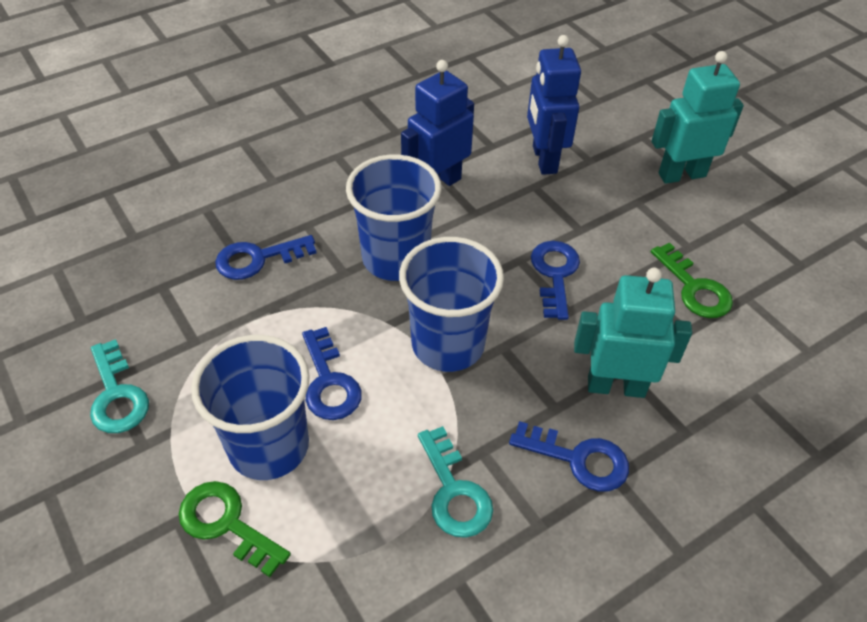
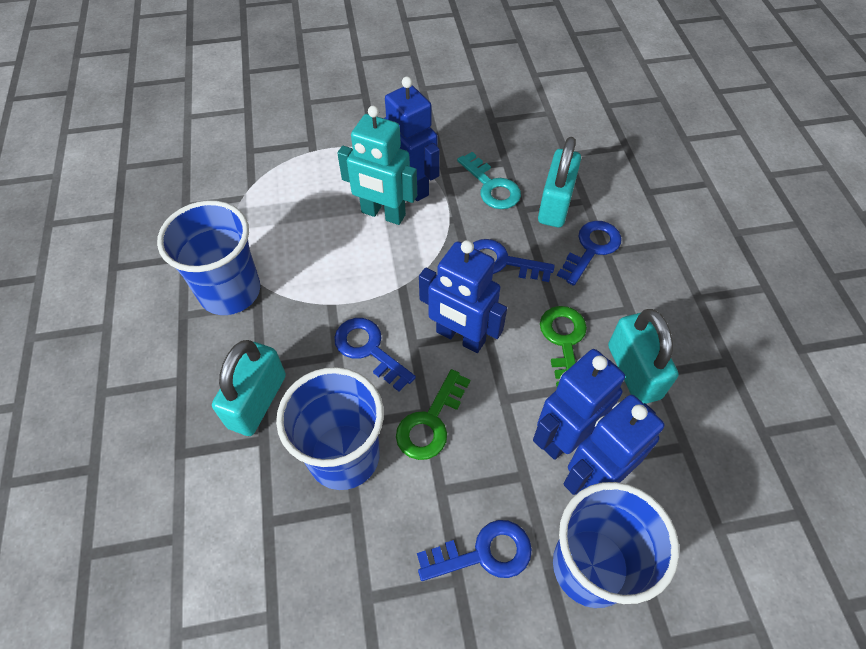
blue robot: [401,60,474,186] [527,35,581,175] = 2 -> [384,76,440,201] [419,240,507,353] [533,349,625,460] [563,395,665,495] = 4
turquoise key: [90,339,149,433] [418,426,493,538] = 2 -> [457,152,521,209] = 1
turquoise padlock: none = 0 -> [212,340,286,436] [538,137,581,227] [608,309,679,404] = 3
turquoise robot: [574,268,692,398] [652,51,744,184] = 2 -> [337,106,417,225] = 1

